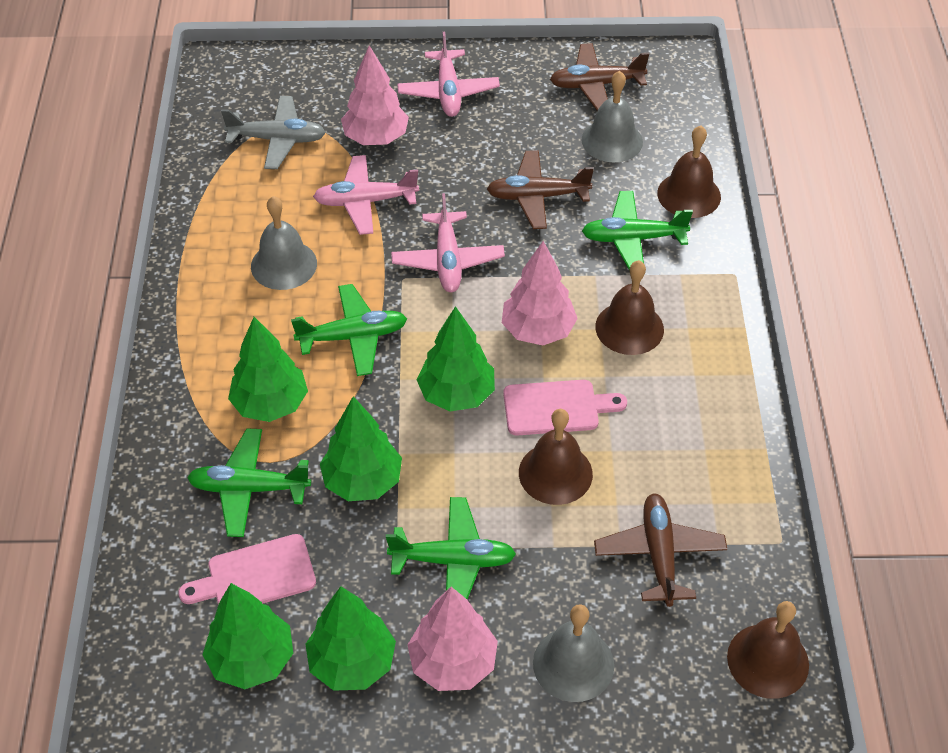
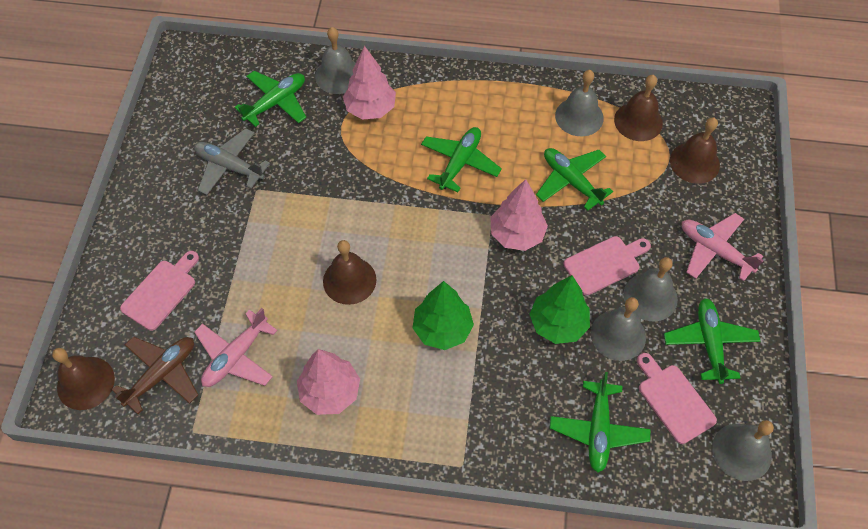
brown plane: [487,150,594,229] [550,43,649,111] [594,493,727,607] = 3 -> [112,336,198,414] = 1
green plane: [187,428,311,537] [291,284,407,376] [386,497,516,600] [582,191,693,271] = 4 -> [235,71,306,127] [421,127,502,192] [536,148,613,211] [550,372,650,472] [664,298,760,384] = 5
green tree: [202,583,293,689] [228,317,308,422] [305,586,396,691] [320,396,402,501] [417,306,495,411] = 5 -> [413,281,474,350] [529,275,590,344] = 2
grey bell: [251,196,317,290] [533,604,614,702] [581,71,643,163] = 3 -> [315,27,356,94] [555,70,604,136] [591,297,646,361] [623,257,678,321] [712,420,774,481] = 5
pink cutting board: [179,534,316,604] [503,380,627,436] = 2 -> [120,251,199,331] [563,236,651,295] [637,353,717,444] = 3
pink plane: [313,155,419,235] [391,193,505,292] [397,32,500,117] = 3 -> [194,308,278,387] [682,213,764,281] = 2

